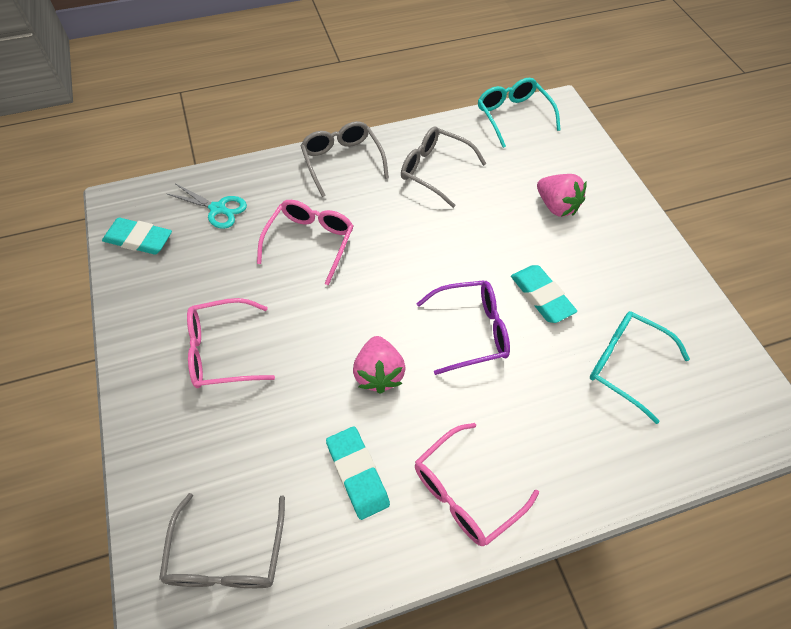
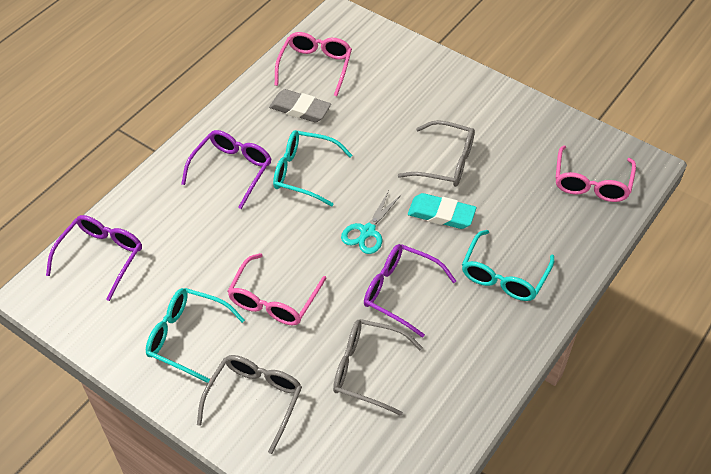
grey eraser: none = 0 -> [269,89,331,123] = 1
pink strawberry: [353,336,406,394] [537,174,587,217] = 2 -> none = 0
purple glasses: [416,280,510,375] = 1 -> [46,215,142,301] [181,130,271,209] [364,244,456,338] = 3
turquoise eraser: [102,218,172,254] [326,426,390,520] [511,265,577,323] = 3 -> [408,193,476,229] = 1
turquoise glasses: [478,78,561,148] [590,311,690,424] = 2 -> [146,288,245,383] [273,130,352,207] [462,230,555,301] = 3

